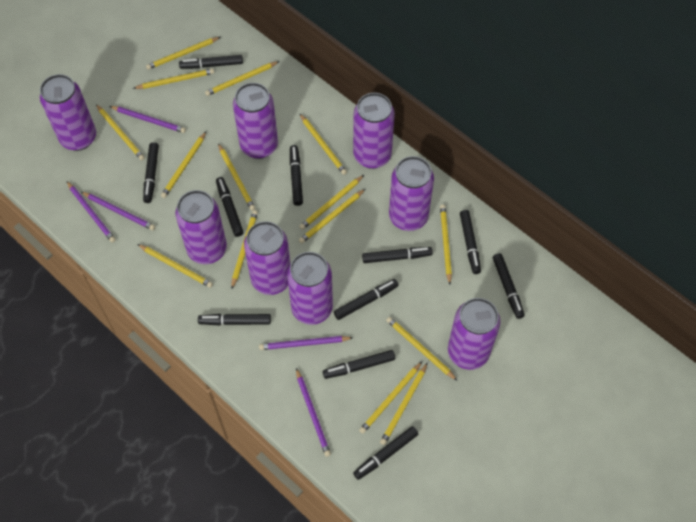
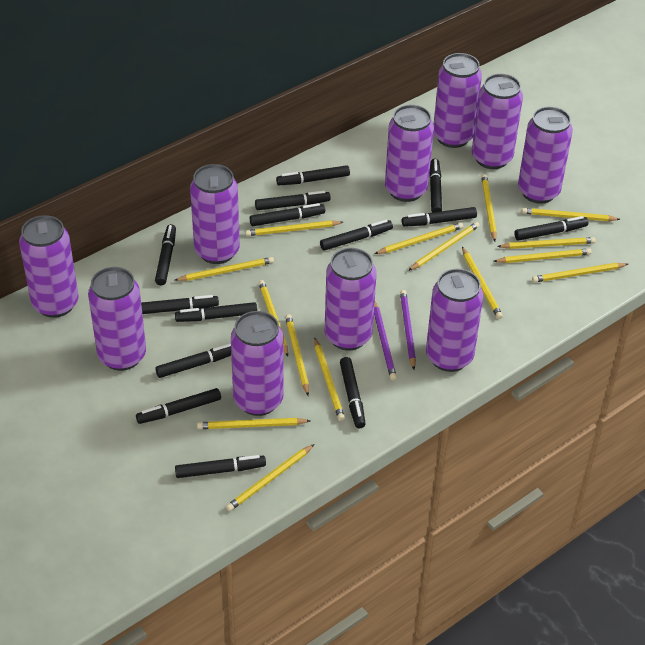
black marker: [143,142,159,203] [179,55,243,69] [198,314,271,326] [216,177,244,237] [290,145,303,206] [323,350,395,379] [334,279,399,320] [353,426,418,480] [362,247,433,263] [460,210,481,274] [493,253,525,319] = 11 -> [136,388,221,424] [141,295,219,314] [155,224,176,285] [155,343,231,378] [175,302,257,322] [175,455,266,478] [250,203,325,226] [255,191,331,210] [276,165,350,185] [320,220,393,251] [340,357,366,428] [402,207,477,227] [429,159,442,213] [515,216,588,241] = 14
purple can: [40,74,96,151] [175,190,227,264] [233,83,278,159] [244,221,290,295] [287,252,333,325] [353,93,395,169] [389,156,434,231] [448,298,500,370] = 8 -> [19,215,78,318] [88,267,146,371] [190,164,240,264] [231,311,284,416] [325,248,376,350] [385,105,434,202] [426,269,483,372] [433,53,482,148] [472,74,523,169] [518,107,573,204] = 10
purple pencil: [67,181,116,243] [81,192,155,230] [110,106,186,133] [259,336,353,350] [296,368,331,457] = 5 -> [374,302,397,380] [400,290,416,369] = 2

